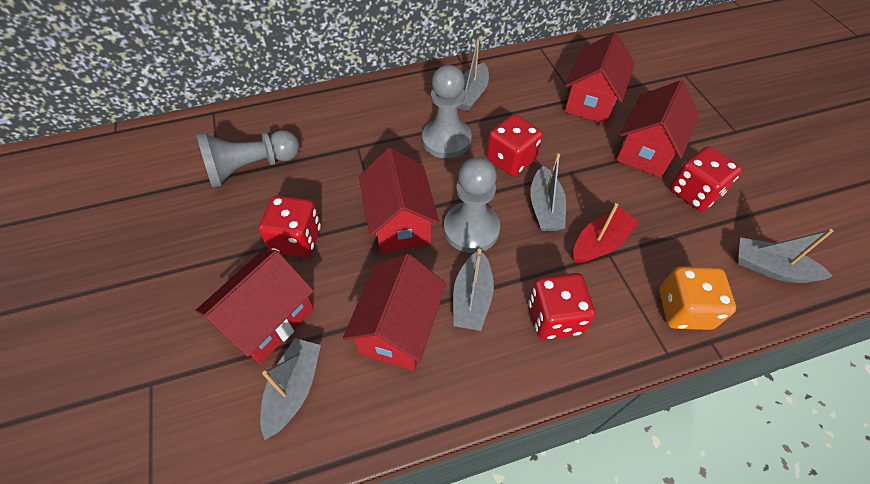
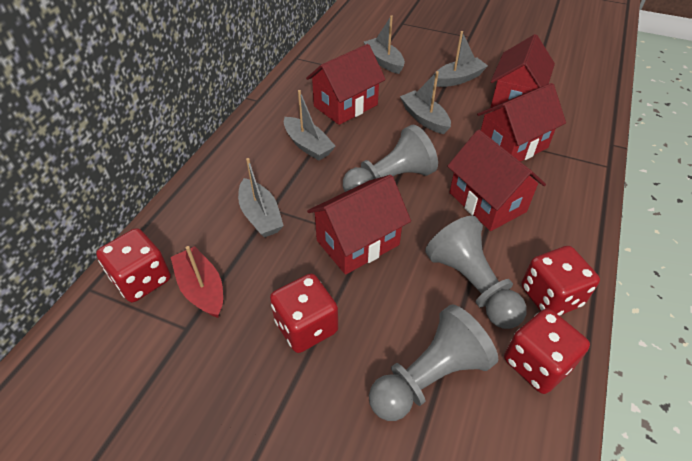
orange dice: [659,266,736,330] = 1 -> none = 0

